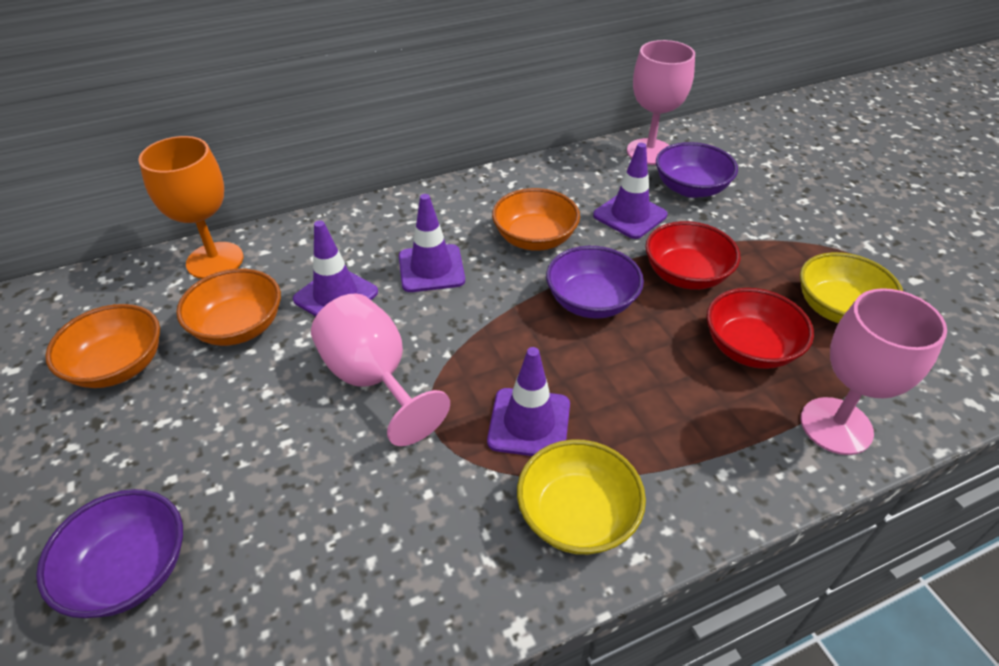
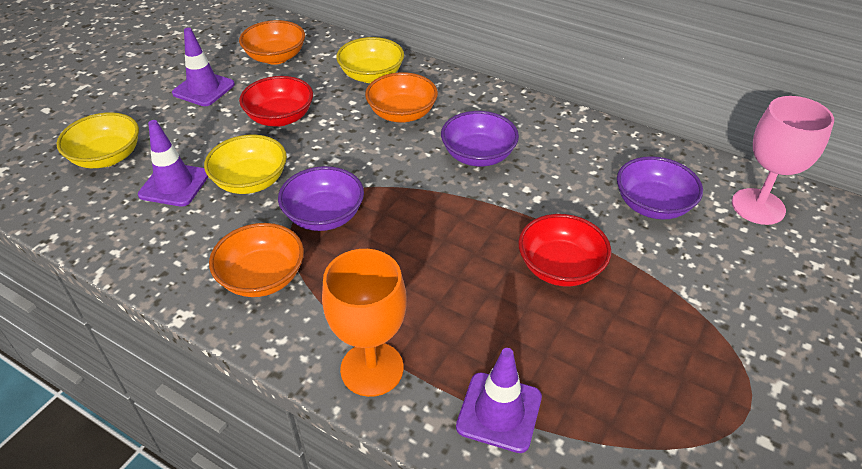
pink goblet: [311,293,450,446] [627,40,695,165] [801,288,947,455] = 3 -> [732,96,834,225] = 1
purple traffic cone: [293,220,378,316] [399,194,465,292] [487,347,570,456] [593,143,667,239] = 4 -> [138,120,208,207] [172,28,235,106] [456,348,542,453] = 3
yellow bowl: [517,439,646,555] [800,252,903,323] = 2 -> [56,112,139,168] [204,135,287,194] [336,37,404,83] = 3

